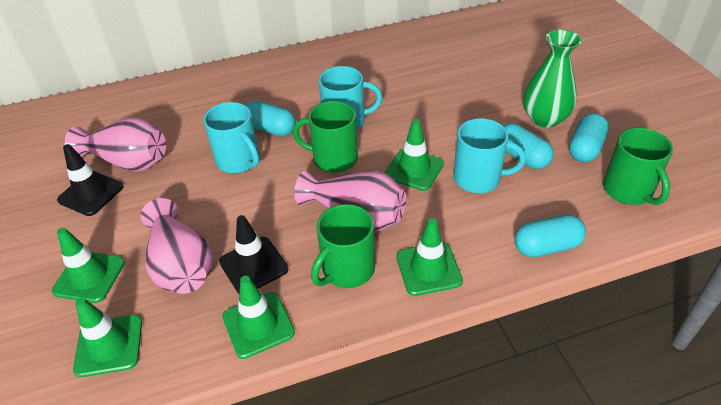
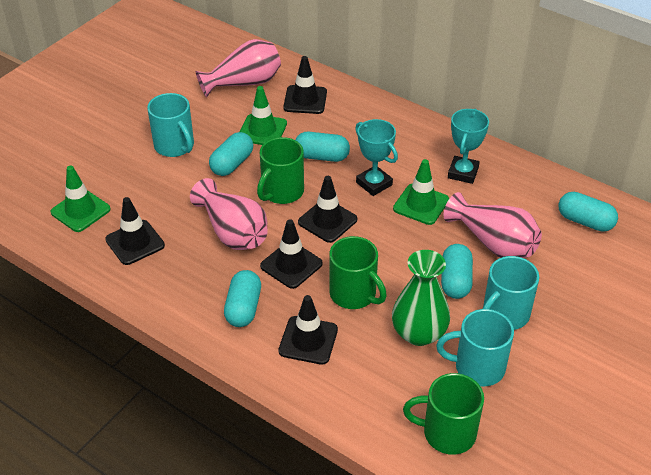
black traffic cone: [57,144,124,216] [219,215,289,293] = 2 -> [105,197,165,265] [260,220,323,289] [278,295,338,365] [283,56,327,114] [298,176,357,243] = 5
green traffic cone: [52,228,125,303] [73,297,142,377] [222,276,295,359] [385,119,444,191] [396,218,463,296] = 5 -> [51,166,111,232] [240,86,287,145] [393,159,449,225] = 3
turquoise capsule: [245,101,296,136] [504,123,554,169] [515,215,586,257] [569,113,609,162] = 4 -> [209,132,253,176] [224,270,261,327] [295,132,350,162] [441,244,473,299] [558,192,618,232] = 5
turquoise trophy: none = 0 -> [355,119,398,196] [448,109,489,184] = 2

